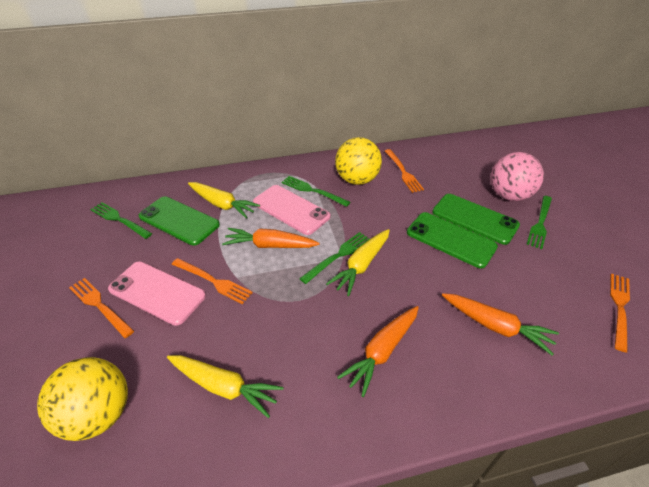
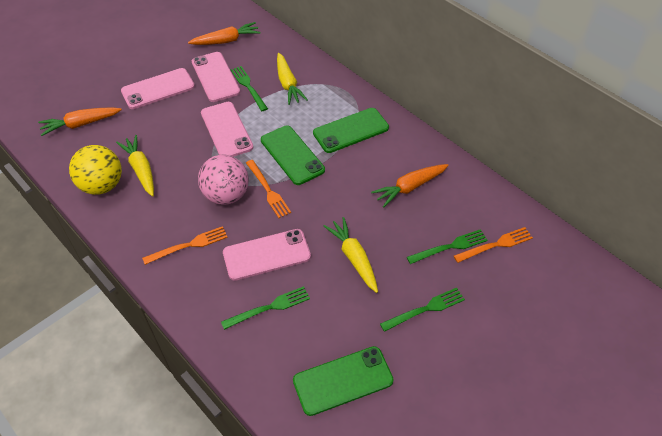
orange fork: [69,278,134,338] [172,258,253,304] [385,149,424,193] [610,274,630,352] = 4 -> [142,226,228,265] [246,160,291,218] [454,227,533,263] = 3
pink phone: [108,261,206,326] [253,185,330,235] = 2 -> [121,68,195,109] [192,52,240,102] [201,102,253,157] [223,229,311,281] = 4
yellow ball: [37,357,128,441] [335,137,382,185] = 2 -> [69,145,122,195] = 1

